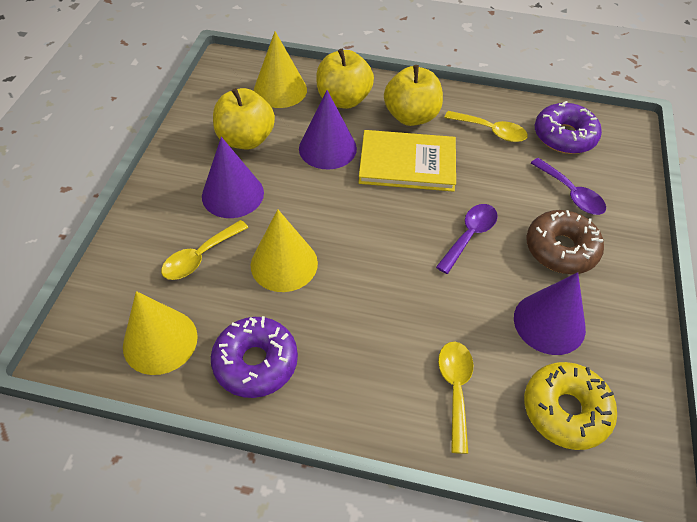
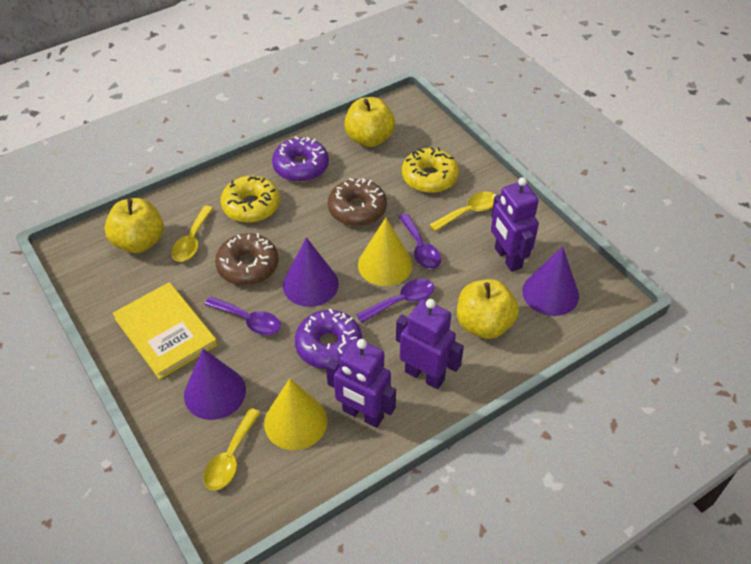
brown donut: [526,210,604,274] = 1 -> [215,233,279,285] [328,178,387,226] = 2
purple robot: none = 0 -> [326,338,396,428] [396,299,464,389] [491,177,539,272] = 3
purple spoon: [436,204,498,274] [531,158,606,215] = 2 -> [204,296,281,335] [356,279,434,323] [399,214,441,269] = 3
yellow cone: [123,291,198,375] [251,209,318,292] [254,31,307,108] = 3 -> [264,379,327,450] [358,218,413,286] = 2
yellow donut: [524,362,617,450] = 1 -> [221,176,280,223] [402,147,459,193] = 2

